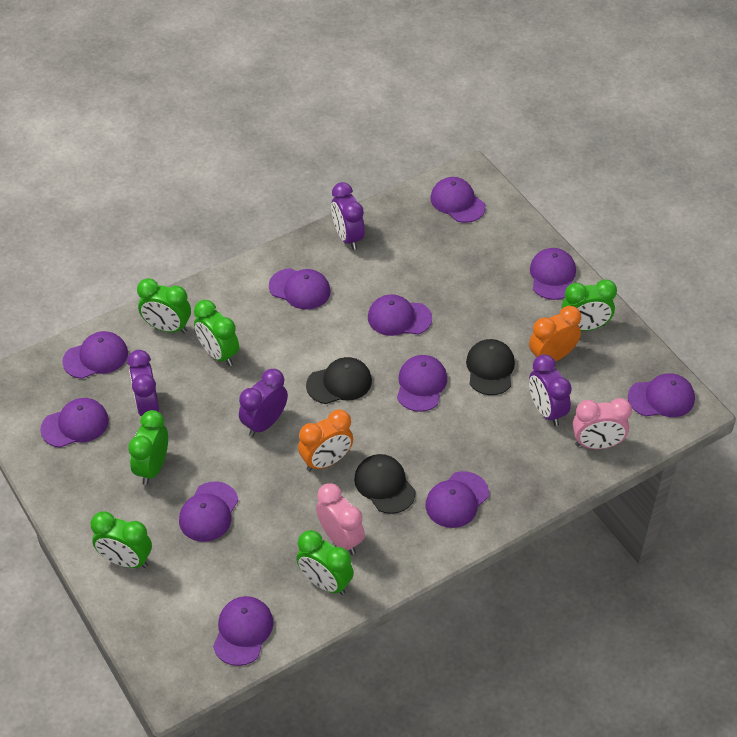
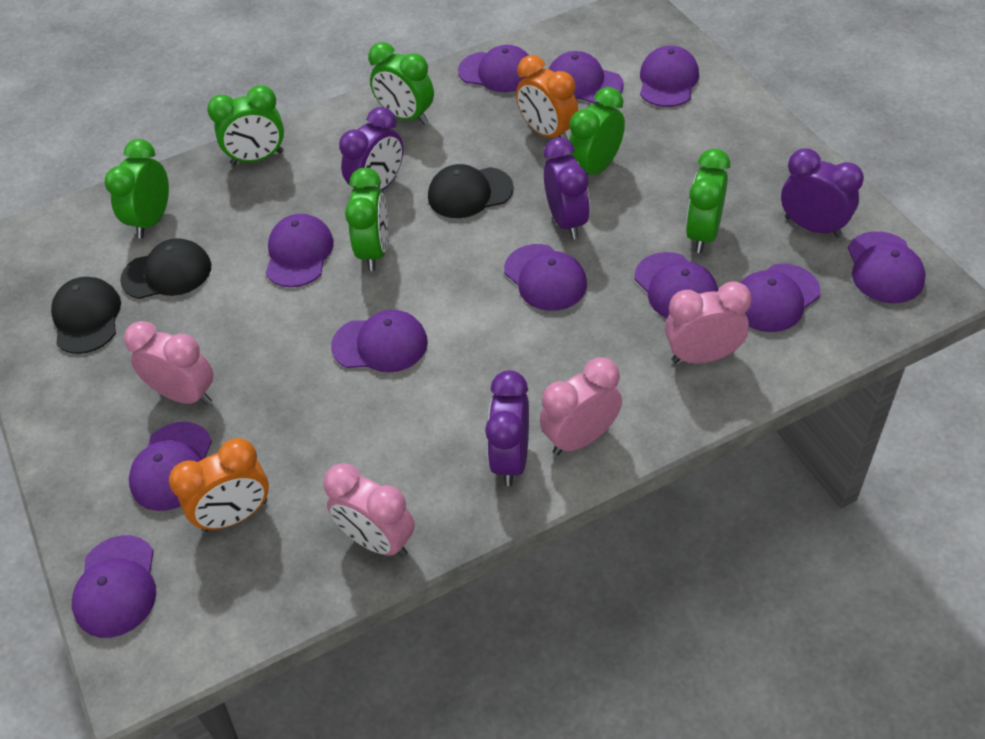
pink clock: [316,483,365,555] [573,398,632,449] = 2 -> [124,321,213,405] [323,463,415,557] [540,357,622,455] [665,281,752,363] = 4

